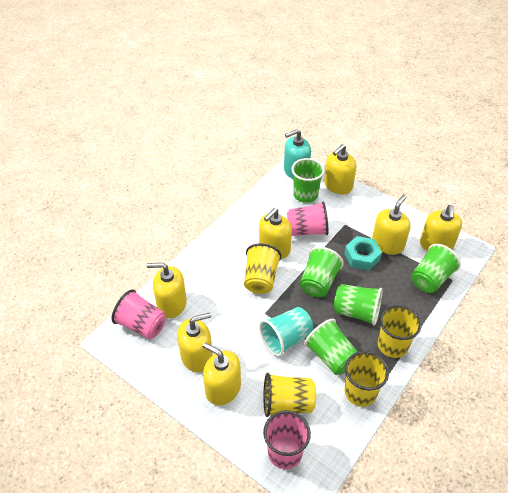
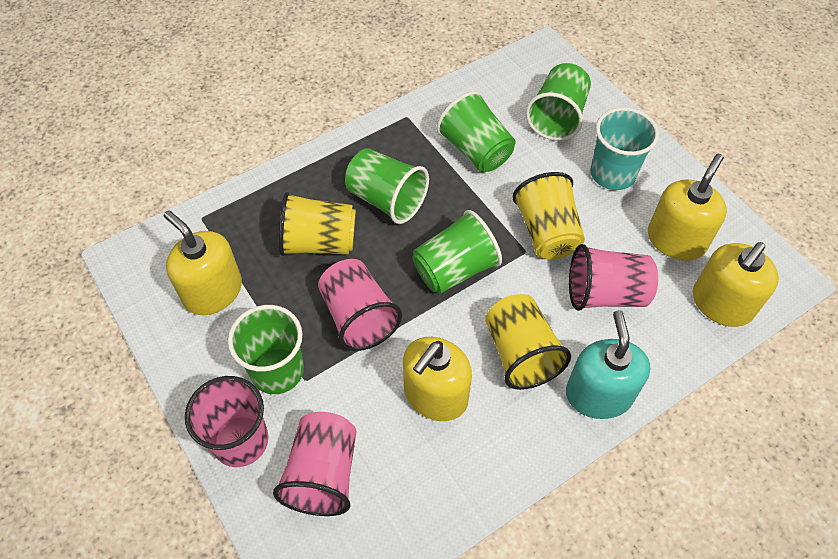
pink cup: [111,290,166,339] [263,410,311,469] [287,201,329,236] = 3 -> [185,376,268,467] [273,412,356,516] [318,259,402,351] [569,244,658,311] = 4
turquoise nut: [344,236,382,271] = 1 -> none = 0
yellow cup: [244,243,282,294] [263,373,316,417] [345,351,389,407] [378,305,422,358] = 4 -> [279,192,356,256] [485,294,571,390] [512,172,585,259] = 3
yellow soap dispenser: [147,263,187,318] [177,313,213,373] [202,342,241,405] [259,208,292,259] [324,144,356,194] [372,194,411,255] [420,205,462,251] = 7 -> [164,210,242,315] [403,337,472,421] [648,154,727,261] [693,242,779,327] = 4

